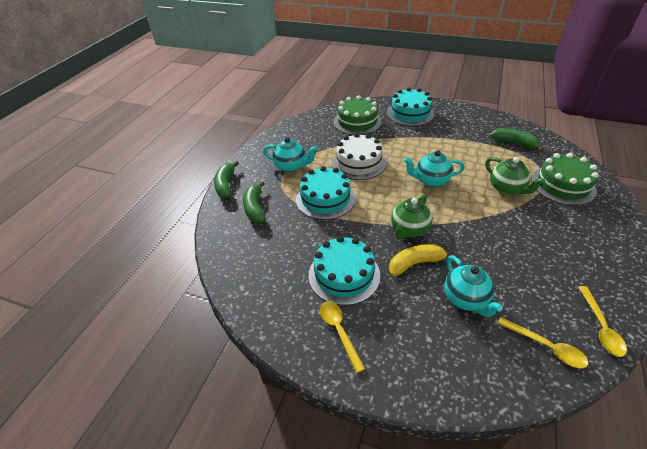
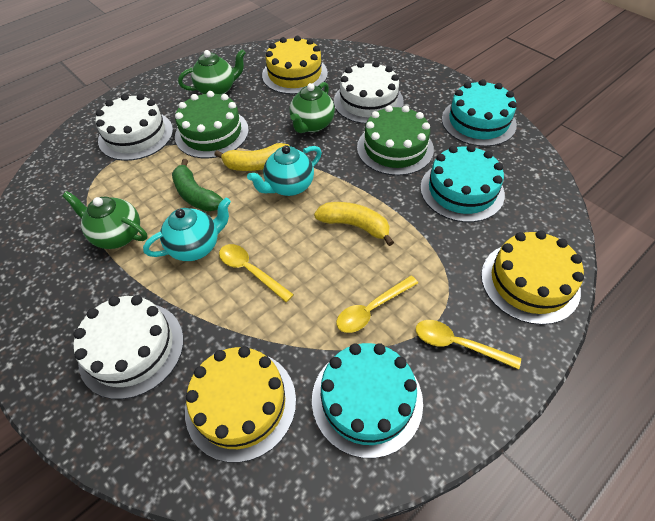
green banana: [214,161,239,198] [243,181,266,223] [490,128,544,152] = 3 -> [172,159,223,211] = 1
green teapot: [391,194,433,239] [485,157,545,195] = 2 -> [62,191,148,249] [178,49,246,95] [289,82,335,133] = 3
turquoise teapot: [263,137,317,173] [404,150,464,187] [444,255,503,317] = 3 -> [143,198,231,261] [247,145,322,196] = 2
white cake: [332,133,386,180] = 1 -> [74,295,184,399] [96,94,173,161] [334,61,404,124] = 3
yellow banana: [389,244,455,276] = 1 -> [214,143,290,171] [314,202,394,246] = 2
yellow cake: none = 0 -> [185,346,296,463] [262,36,328,94] [481,230,584,325] = 3

